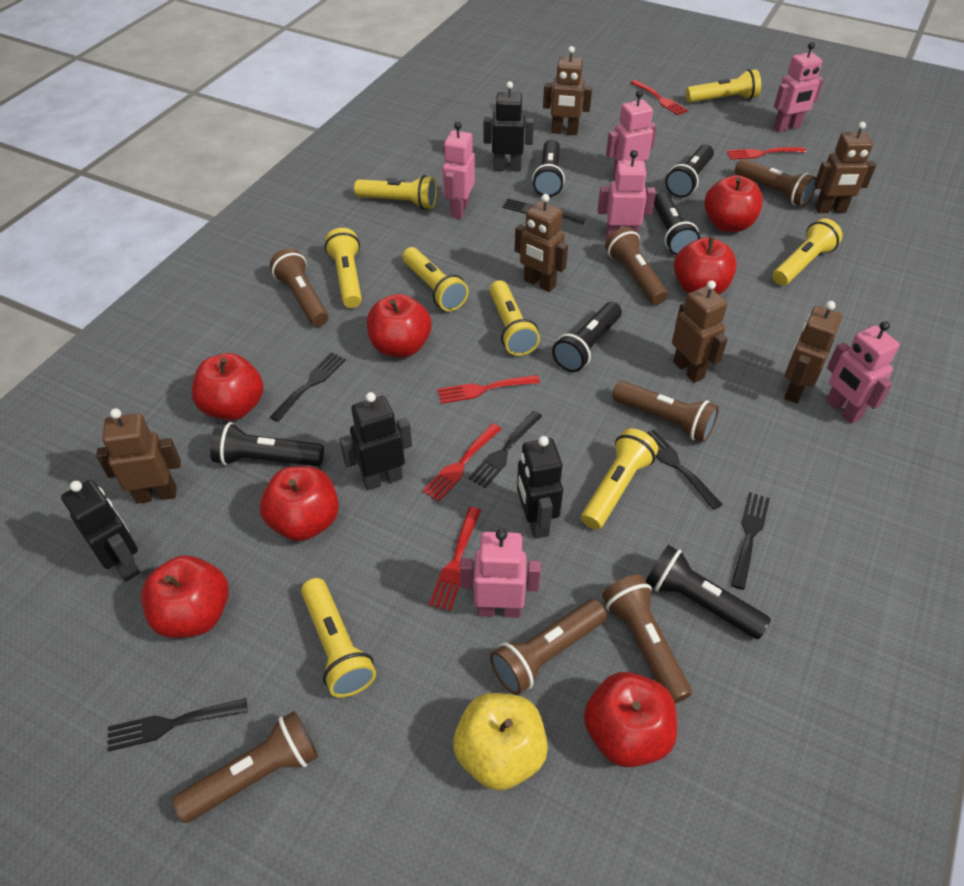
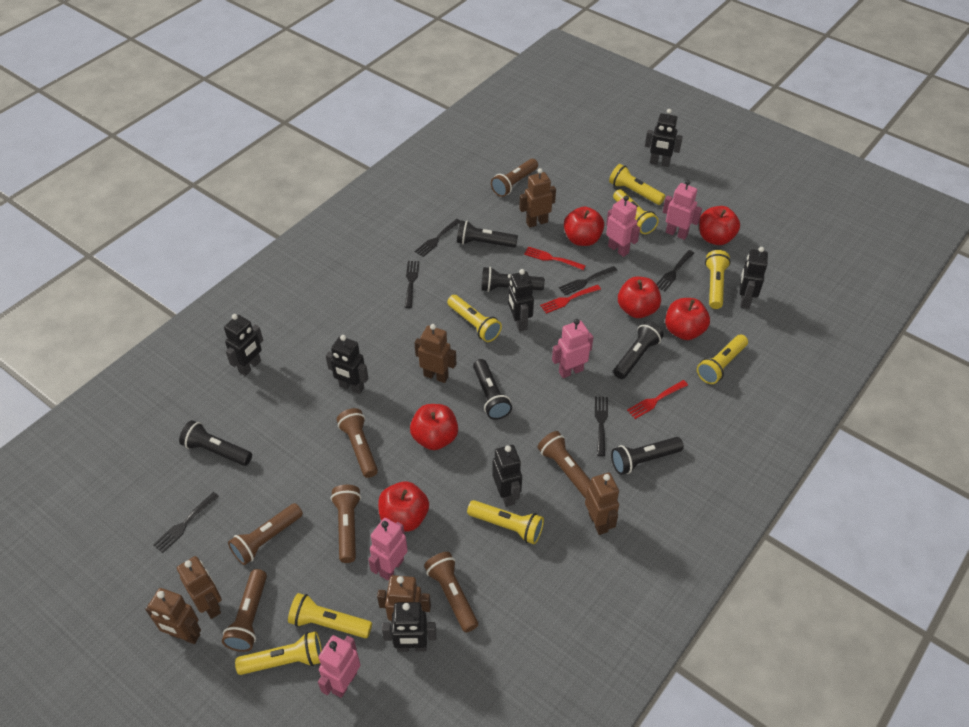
black robot: [61,480,140,582] [339,392,412,490] [484,81,534,172] [517,436,563,539] = 4 -> [224,314,263,376] [326,335,368,394] [382,602,436,652] [492,445,522,507] [508,269,534,331] [645,109,683,167] [740,247,768,309] = 7
pink robot: [443,122,475,219] [460,529,541,618] [598,150,656,240] [606,90,657,180] [774,42,824,132] [826,321,900,424] = 6 -> [318,635,361,698] [368,518,408,580] [552,319,593,378] [606,196,640,257] [663,180,702,240] = 5
red apple: [141,555,229,638] [192,353,264,420] [260,466,339,541] [367,294,432,357] [584,672,677,767] [674,237,737,294] [704,175,763,232] = 7 -> [378,481,429,532] [410,404,458,450] [564,207,604,246] [618,277,661,318] [665,298,710,340] [699,206,740,245] = 6
red fork: [422,424,501,502] [429,507,481,611] [437,375,540,404] [631,80,688,115] [727,147,806,159] = 5 -> [524,247,585,270] [540,285,601,314] [627,380,688,419] = 3
yellow apple: [453,693,548,791] = 1 -> none = 0

